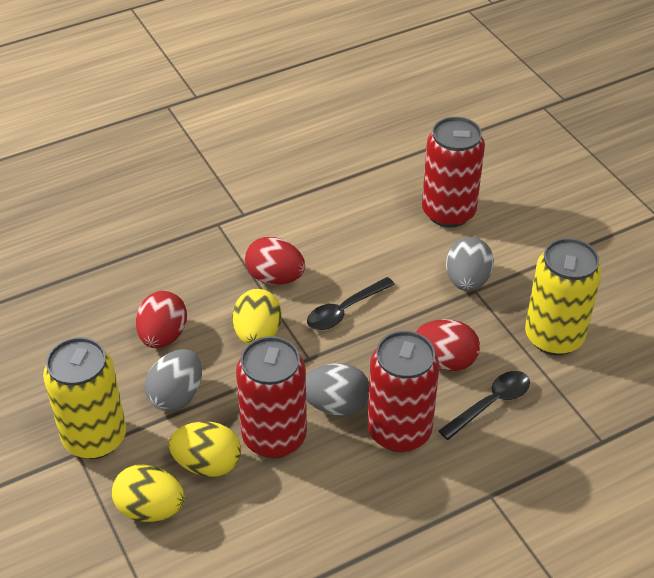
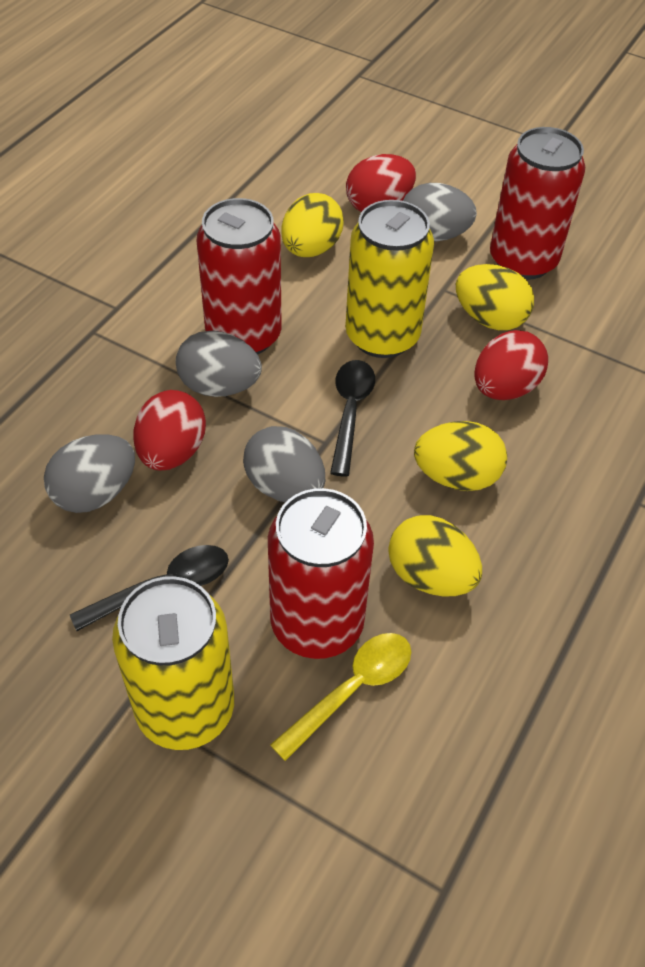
grey egg: [145,349,202,412] [306,363,369,416] [446,237,494,291] = 3 -> [44,434,135,513] [176,331,262,397] [243,426,325,502] [403,183,477,241] = 4
yellow egg: [112,464,185,522] [169,421,241,477] [232,289,282,345] = 3 -> [281,193,344,257] [388,515,482,597] [414,421,507,491] [456,264,534,330] = 4
yellow spoon: none = 0 -> [270,633,411,761] = 1

